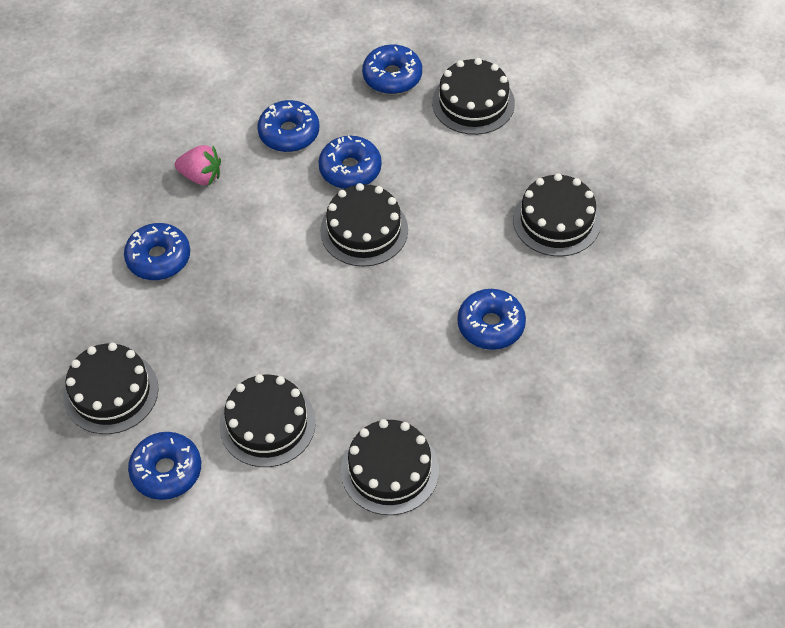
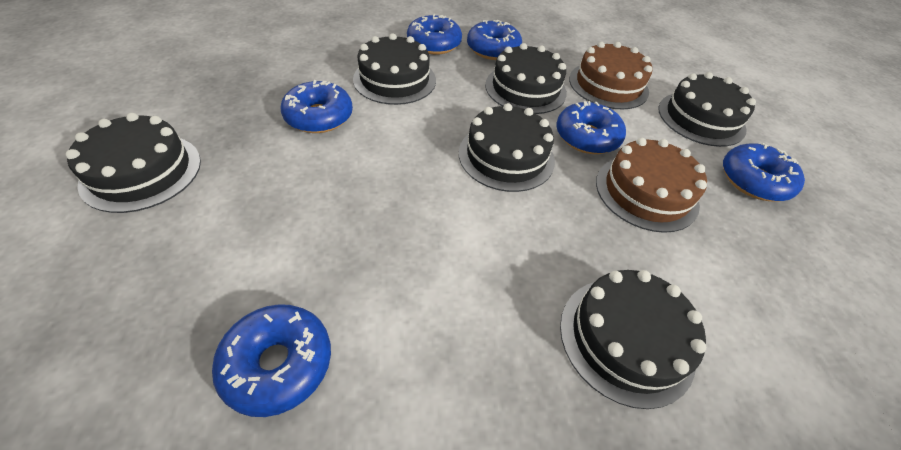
brown cake: none = 0 -> [569,42,653,109] [596,138,707,233] = 2
pink strawberry: [175,145,221,185] = 1 -> none = 0

